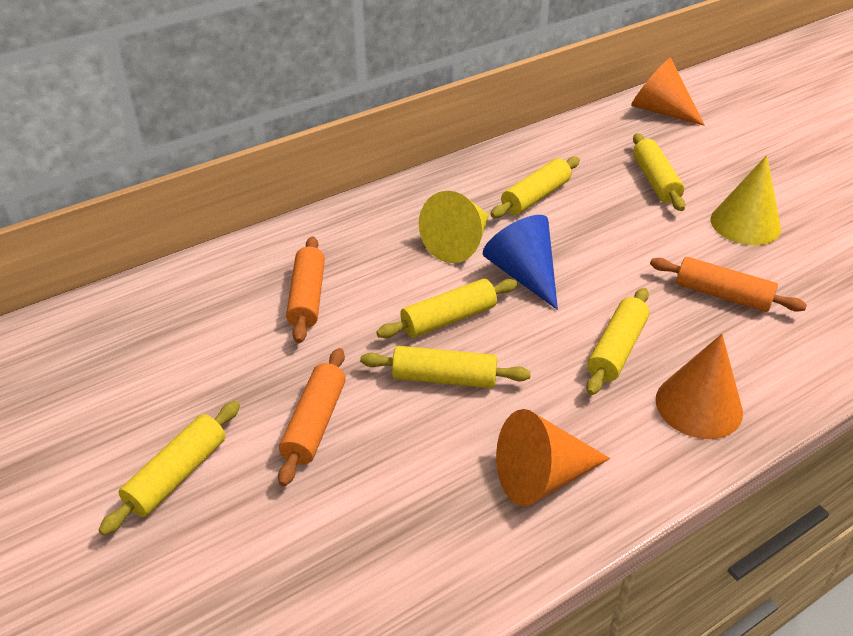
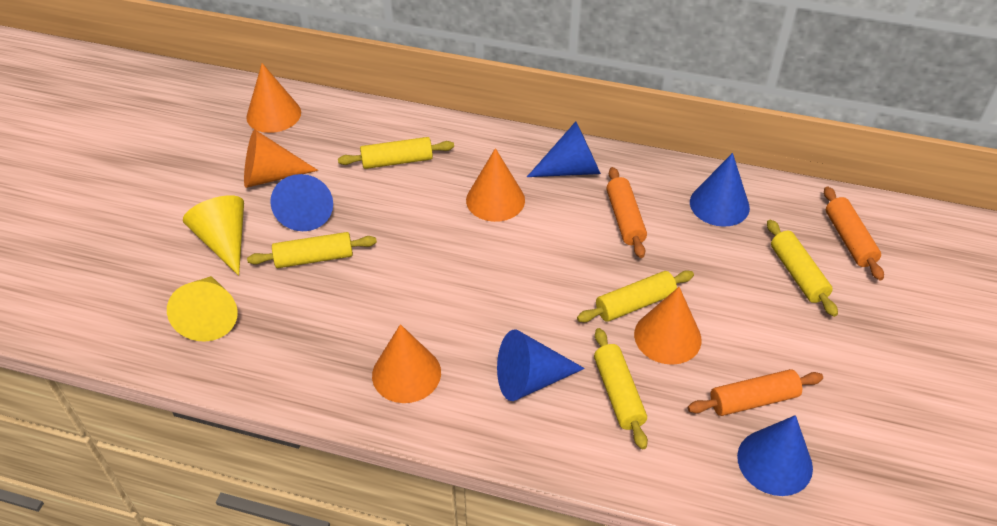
blue cone: [483,215,558,310] = 1 -> [270,174,333,231] [497,330,585,401] [527,121,601,177] [690,153,750,227] [737,415,813,496] = 5
orange cone: [496,409,610,506] [631,58,705,126] [656,334,743,439] = 3 -> [244,129,318,188] [246,63,301,133] [372,324,441,403] [466,148,525,222] [634,287,702,365] = 5
yellow rolling pin: [99,401,240,536] [360,346,531,388] [376,279,518,338] [491,157,580,218] [586,288,650,395] [633,133,685,211] = 6 -> [247,232,377,268] [338,137,454,169] [577,270,694,322] [594,328,648,450] [767,219,838,317] = 5

